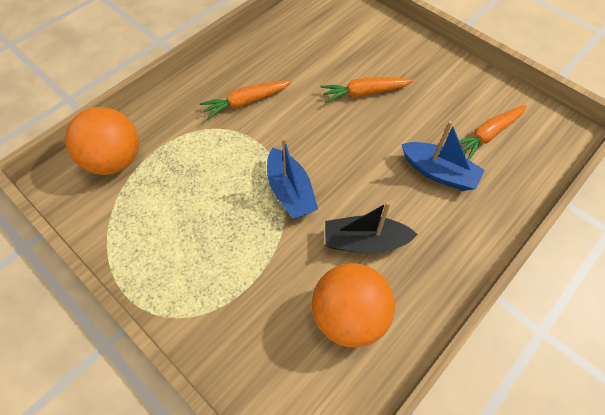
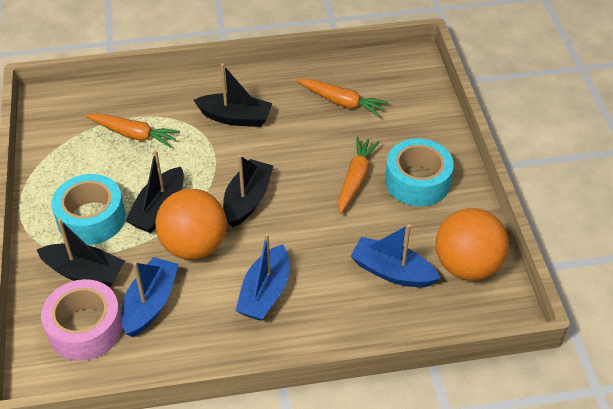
black boat: [325,201,418,253] = 1 -> [37,219,125,287] [125,150,184,233] [193,63,272,127] [223,155,273,228] = 4
blue boat: [267,138,318,219] [401,121,485,191] = 2 -> [121,257,179,337] [235,233,289,321] [350,224,440,287] = 3
pink tape: none = 0 -> [41,279,123,361] = 1
turquoise tape: none = 0 -> [51,174,126,245] [385,138,454,206] = 2

